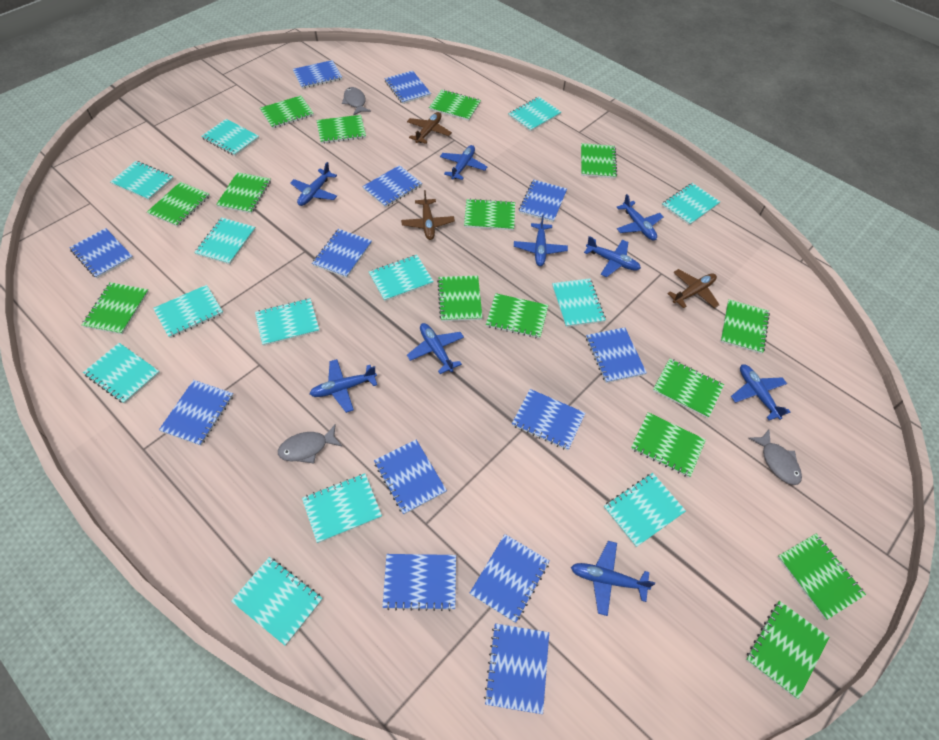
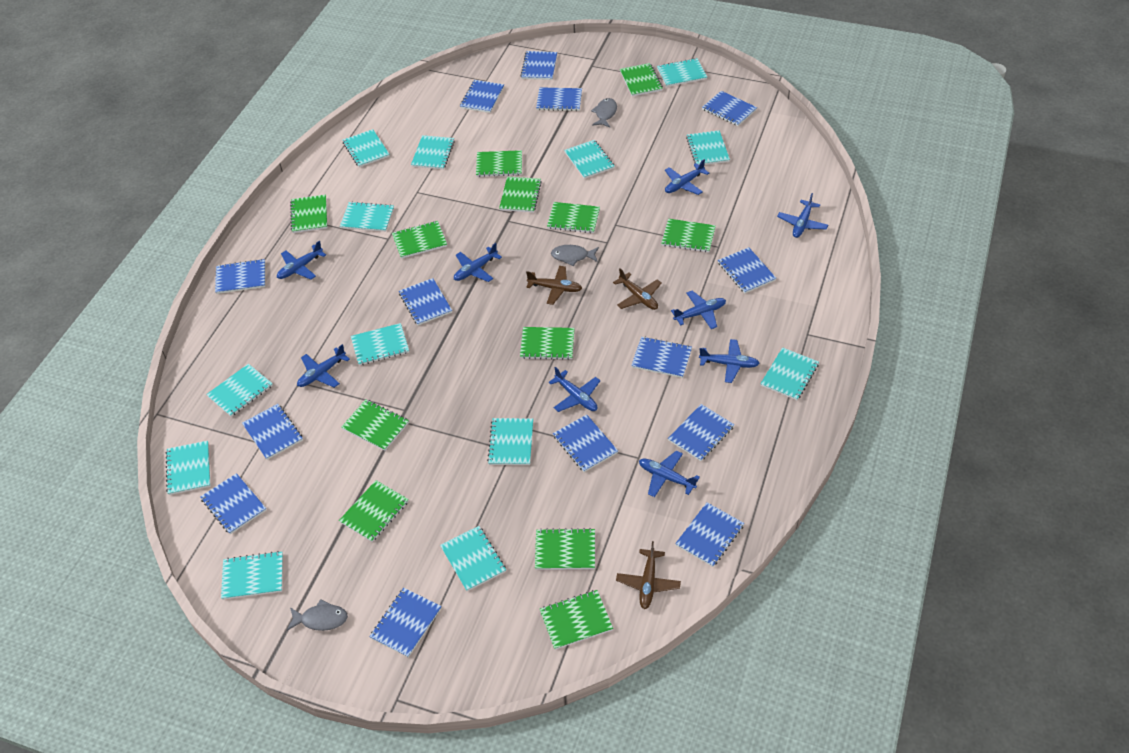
blue notebook: [69,228,133,279] [159,380,234,446] [293,60,342,89] [312,229,372,278] [362,165,422,207] [374,440,447,515] [382,554,456,611] [385,71,431,104] [470,534,550,623] [484,623,549,714] [512,389,585,450] [519,179,567,222] [586,327,647,383] = 13 -> [200,473,266,534] [215,259,265,294] [242,404,303,460] [369,588,442,657] [399,278,452,325] [460,80,504,113] [520,51,557,80] [536,87,582,111] [553,415,618,472] [631,336,692,378] [668,404,734,461] [675,502,744,567] [702,91,757,126] [718,247,776,293] = 14
green notebook: [82,282,149,335] [147,182,210,227] [216,172,271,214] [260,95,314,129] [317,115,366,144] [429,89,481,121] [437,276,483,321] [464,198,515,231] [486,293,548,339] [581,143,617,178] [631,412,706,478] [653,358,724,418] [720,299,770,354] [746,601,829,699] [777,534,866,620] = 15 -> [290,195,327,233] [339,480,409,542] [341,399,409,451] [392,221,447,259] [476,150,522,177] [499,177,542,212] [520,327,575,360] [535,528,595,570] [540,590,613,650] [547,202,600,233] [620,63,663,96] [661,219,716,252] = 12

